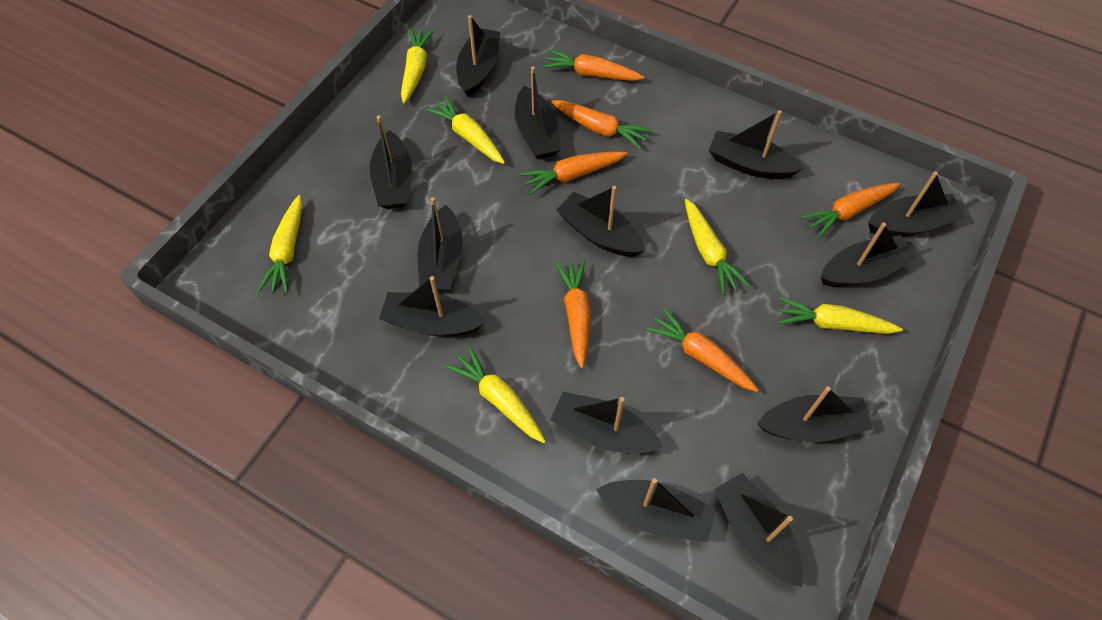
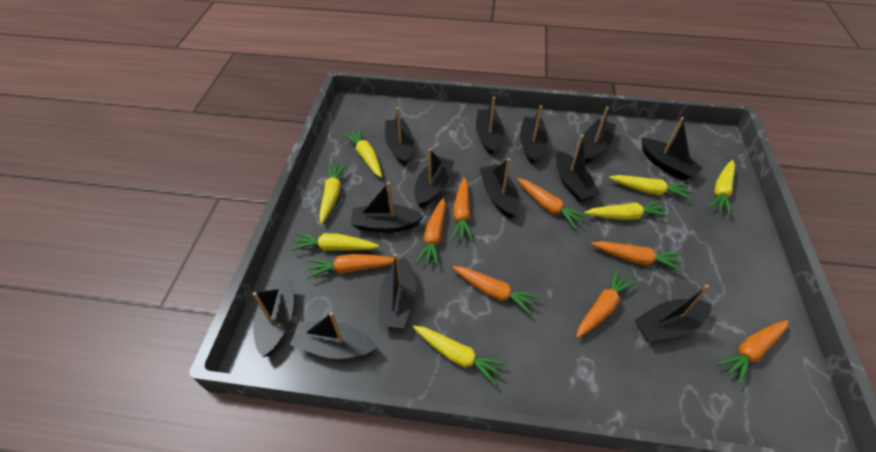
orange carrot: [520,151,627,195] [543,49,645,81] [551,100,652,149] [555,260,591,368] [646,308,759,392] [801,183,900,238] = 6 -> [307,254,394,279] [416,198,446,267] [451,177,473,241] [452,266,540,315] [517,178,588,229] [576,268,637,338] [591,241,683,272] [717,320,789,385] = 8
yellow carrot: [258,195,302,293] [401,28,434,104] [426,95,505,164] [446,346,546,443] [685,199,750,295] [778,297,903,334] = 6 -> [291,232,379,251] [319,163,347,224] [343,128,382,177] [413,326,507,386] [584,201,669,220] [609,175,692,200] [709,160,735,215] = 7

